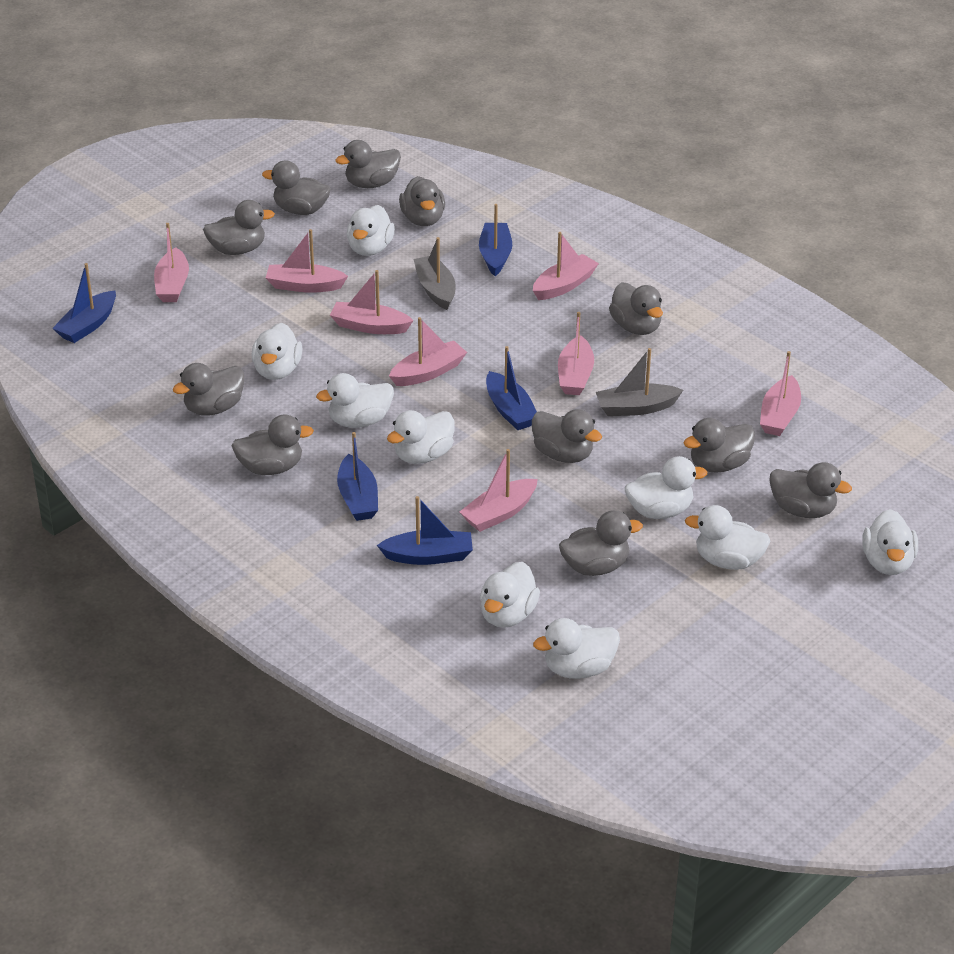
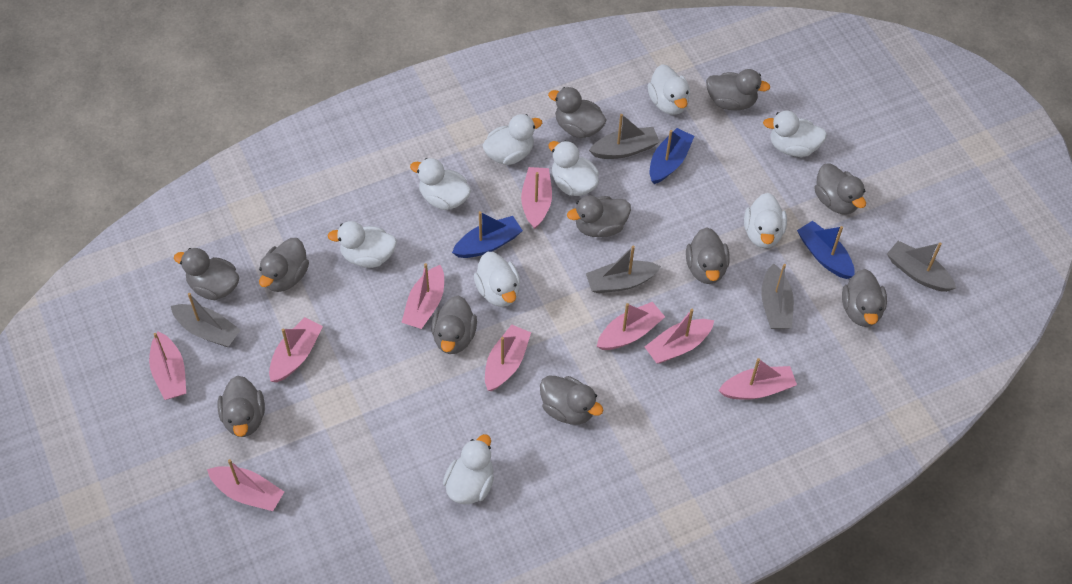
blue boat: [52,263,116,343] [337,432,378,521] [377,496,473,565] [479,204,512,276] [486,346,537,430] = 5 -> [452,211,523,258] [650,128,694,184] [797,221,855,279] = 3
grey boat: [413,237,456,310] [596,348,683,416] = 2 -> [171,293,241,347] [586,245,661,293] [589,114,660,159] [761,263,794,329] [887,241,956,292] = 5
pink boat: [154,223,189,302] [266,229,348,293] [330,270,413,334] [389,317,467,386] [460,449,538,532] [533,232,599,300] [558,312,594,395] [760,351,801,436] = 8 -> [149,332,186,400] [207,459,284,511] [269,317,323,382] [401,263,444,329] [485,325,531,391] [521,167,552,229] [597,302,665,350] [645,309,714,364] [718,358,797,400] = 9

